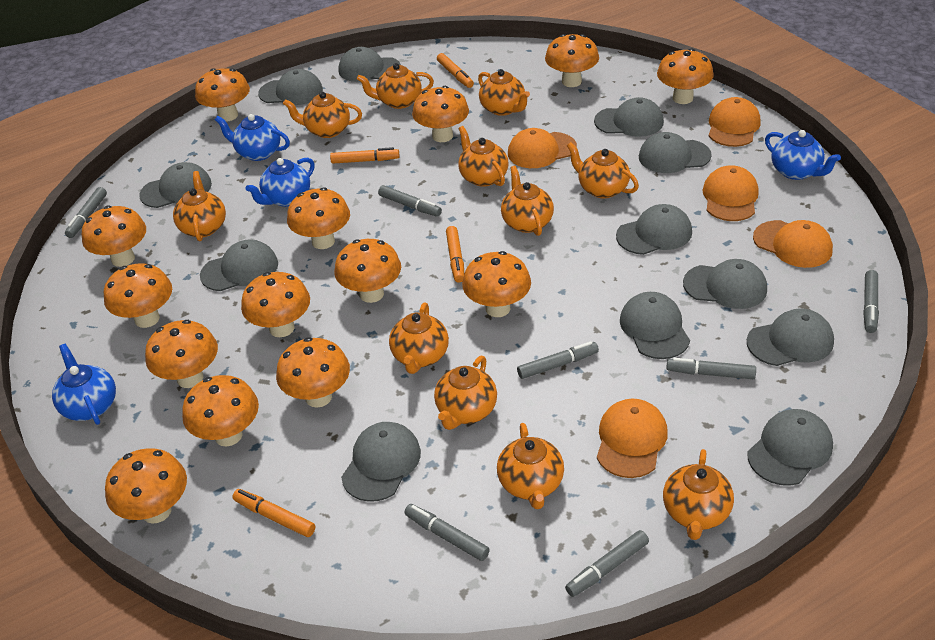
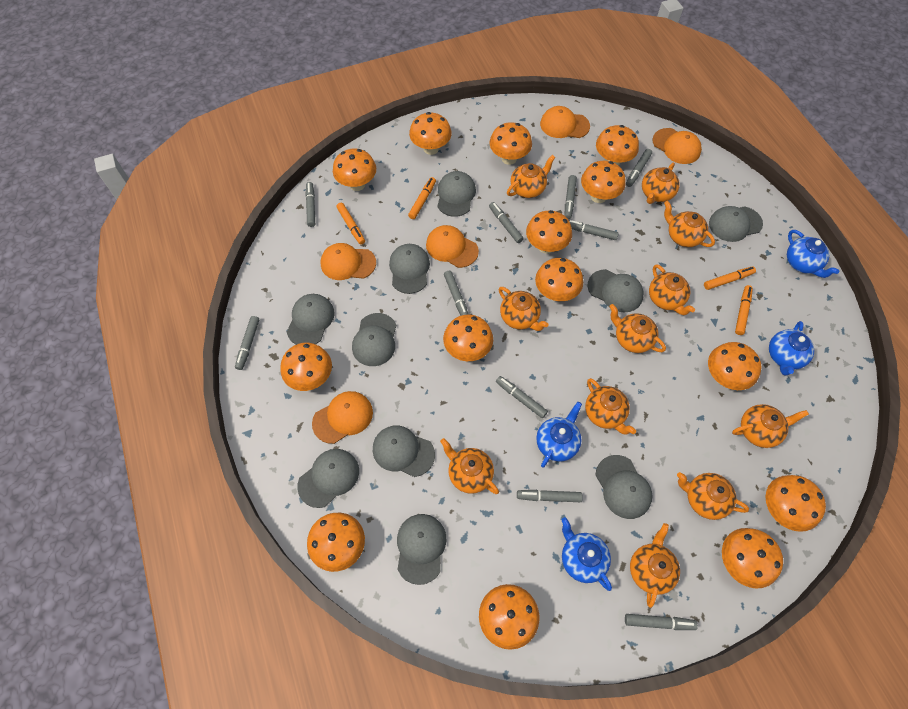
grey cap: [139,162,212,208] [200,239,278,291] [258,69,323,105] [339,47,401,82] [341,422,421,502] [594,97,664,137] [616,204,692,255] [620,292,690,359] [639,132,712,173] [683,259,767,309] [747,308,834,366] [747,409,833,486] = 12 -> [287,294,335,345] [297,449,359,508] [352,313,396,366] [373,426,435,477] [389,244,430,294] [397,514,446,585] [437,171,476,217] [588,269,644,312] [596,455,653,519] [709,206,763,242] = 10
grey marker: [65,187,107,238] [378,185,442,217] [404,504,490,561] [517,341,599,379] [565,530,649,597] [666,358,756,379] [863,270,879,333] = 7 -> [235,316,259,370] [305,182,315,227] [444,271,469,315] [489,202,524,243] [496,376,548,418] [517,490,583,502] [565,175,577,219] [569,220,619,240] [625,614,698,630] [626,149,652,187] = 10

